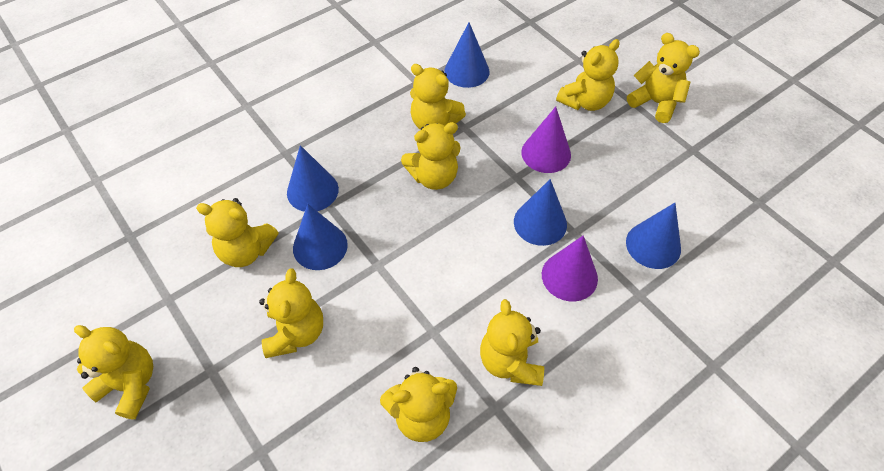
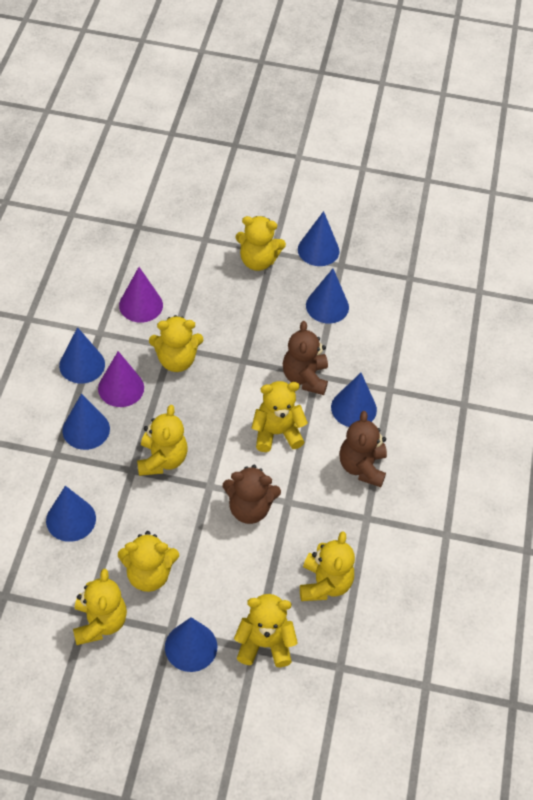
blue cone: [287,145,339,212] [293,204,348,270] [444,22,489,88] [514,179,567,246] [626,203,681,269] = 5 -> [46,486,96,542] [59,327,105,384] [62,393,110,450] [165,617,217,672] [298,211,339,266] [306,269,349,323] [331,373,377,427] = 7
brown teddy bear: none = 0 -> [222,465,281,524] [283,321,328,395] [339,411,387,487] = 3
yellow teddy bear: [74,325,153,419] [196,198,279,267] [259,268,323,358] [380,367,457,442] [401,122,460,190] [410,64,466,130] [480,299,544,386] [556,39,620,111] [627,33,700,123] = 9 -> [73,569,127,645] [118,531,179,592] [137,405,187,476] [149,315,203,372] [234,594,298,667] [235,216,286,271] [252,381,308,452] [300,531,355,601] = 8

